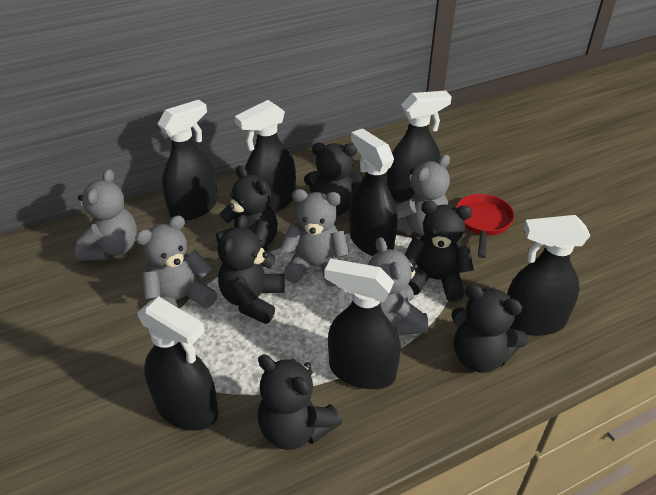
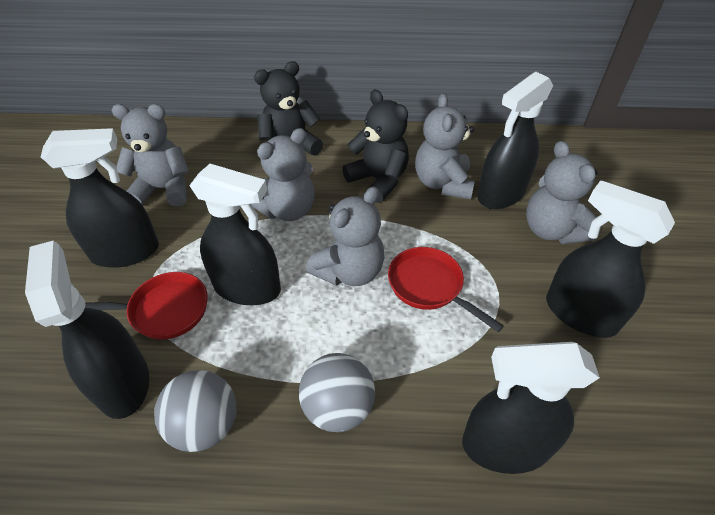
black spray bottle: [137,297,219,431] [158,100,218,221] [235,100,296,212] [325,259,401,389] [349,128,398,256] [387,91,452,202] [507,215,590,336] = 7 -> [25,241,149,419] [41,128,159,268] [189,164,281,305] [462,342,600,474] [477,72,553,209] [546,180,675,338] = 6
black teddy bear: [216,165,278,251] [218,214,285,324] [258,354,342,450] [304,143,364,216] [405,200,474,302] [451,284,528,373] = 6 -> [254,61,323,155] [342,90,409,203] = 2
grey ball: none = 0 -> [154,370,237,452] [299,353,375,432] = 2
red pan: [456,194,515,258] = 1 -> [85,272,208,340] [388,247,504,332] = 2

